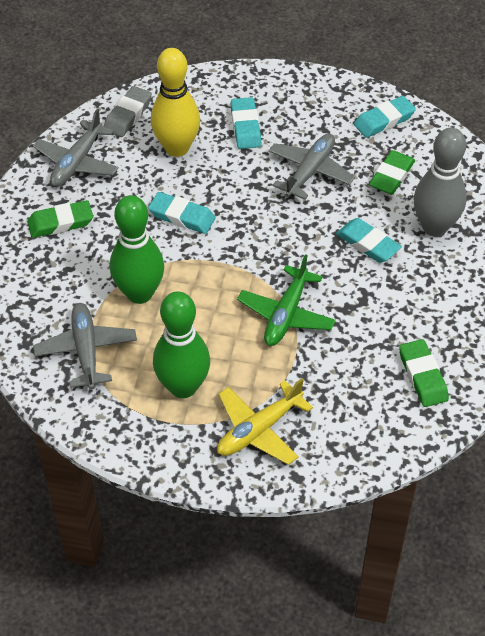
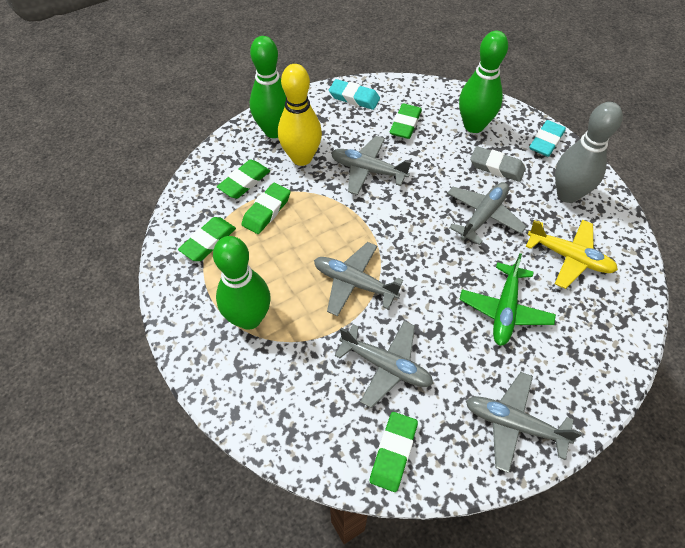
green bowling pin: [110,195,164,304] [153,291,210,398] = 2 -> [213,236,271,330] [250,36,286,138] [459,30,508,133] = 3
green eraser: [27,200,93,238] [369,150,415,195] [399,339,449,407] = 3 -> [178,217,236,261] [217,159,270,199] [242,183,290,234] [370,412,418,492] [389,103,422,139] = 5
grey plane: [33,109,118,187] [33,303,137,389] [268,134,355,200] = 3 -> [314,242,403,316] [331,136,411,195] [335,321,433,408] [447,182,527,245] [466,372,582,473] = 5
turquoise eraser: [148,192,216,234] [231,97,261,149] [336,218,402,263] [354,96,416,138] = 4 -> [329,79,380,110] [530,120,566,157] = 2

